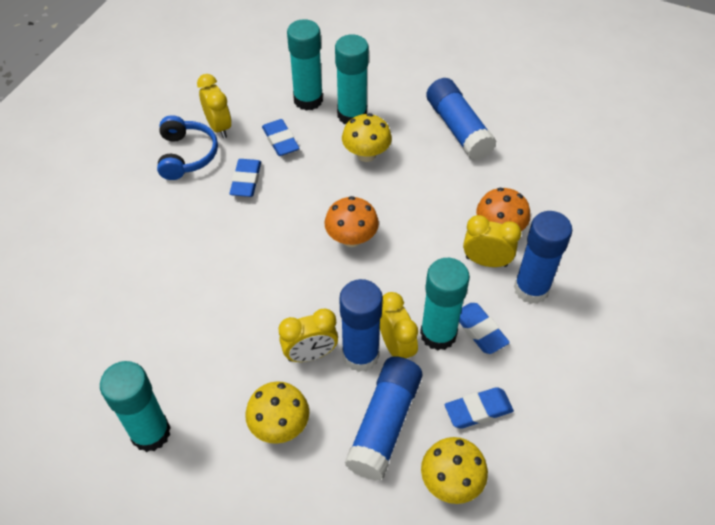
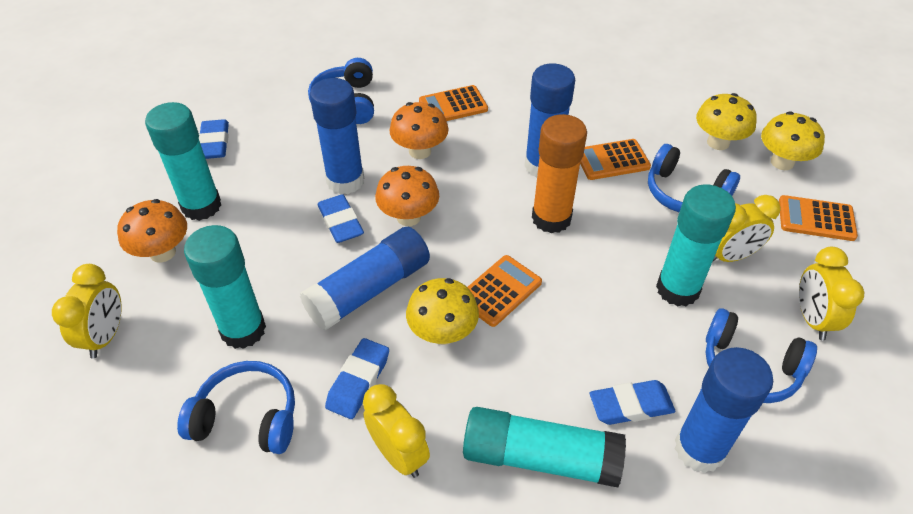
blue headphones: [157,115,218,180] = 1 -> [177,361,295,454] [308,58,374,124] [648,144,740,212] [705,308,817,403] = 4
orange calculator: none = 0 -> [419,85,488,121] [467,255,542,327] [580,139,651,180] [779,195,858,241] = 4
orange glue stick: none = 0 -> [532,114,587,233] = 1
orange mushroom: [324,196,379,247] [476,188,530,231] = 2 -> [117,199,187,263] [375,166,439,226] [389,102,449,159] = 3

